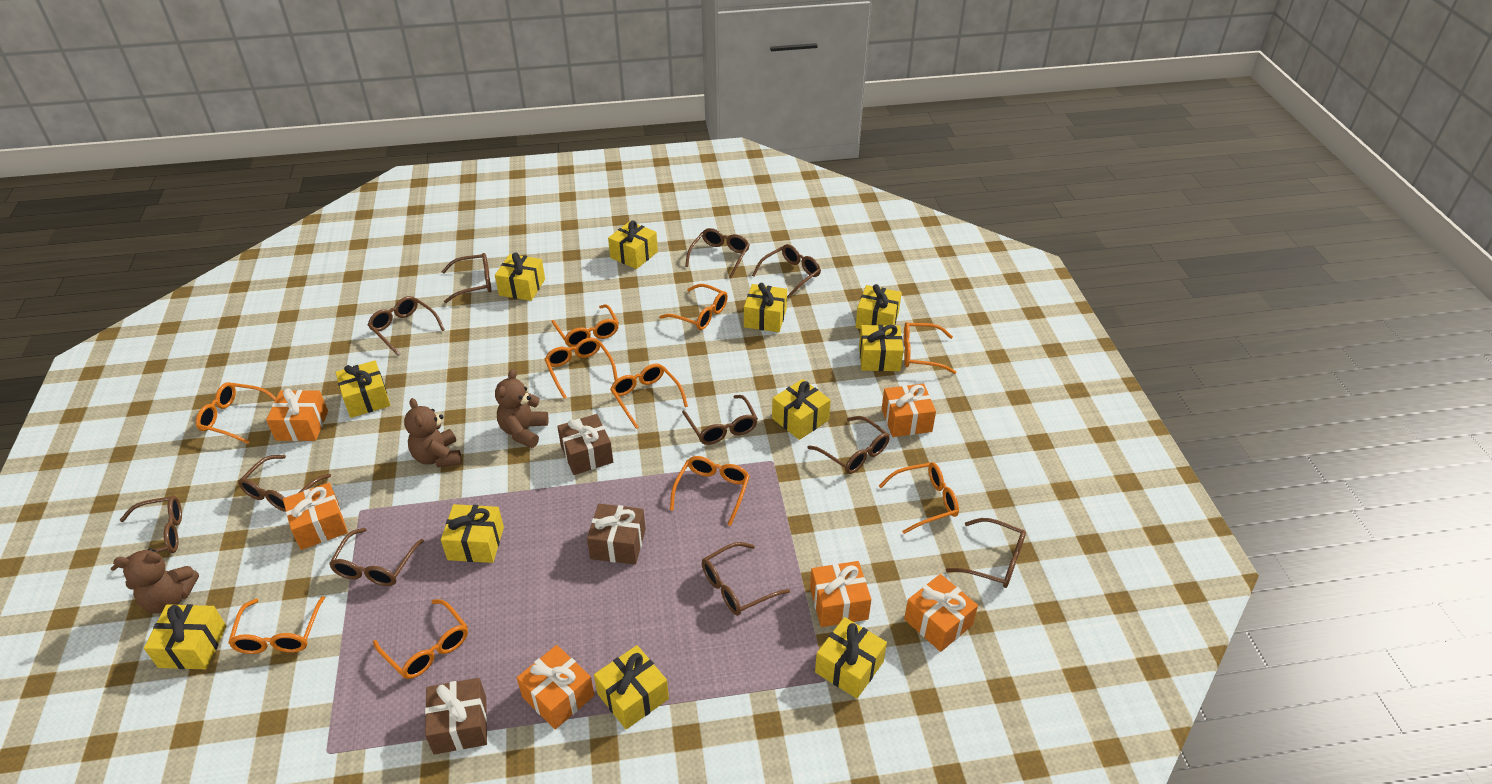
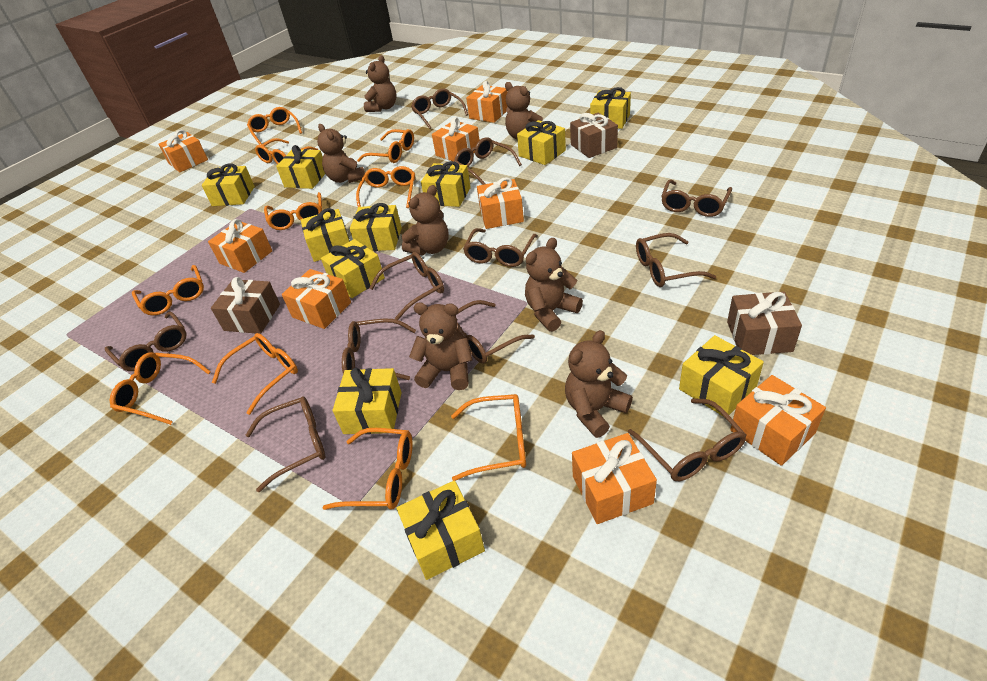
brown teddy bear: [113,549,199,614] [404,398,461,467] [495,369,549,448] = 3 -> [317,124,365,183] [364,55,397,112] [402,185,449,255] [409,302,473,390] [505,82,543,139] [525,238,583,332] [565,330,633,438] = 7
orange gift: [266,388,328,441] [283,483,348,550] [517,645,594,730] [810,561,871,627] [882,384,936,437] [904,574,978,652] = 6 -> [158,130,208,173] [208,219,272,273] [282,269,351,329] [432,117,479,162] [466,81,508,123] [477,177,524,229] [572,433,657,524] [730,375,826,466] = 8

